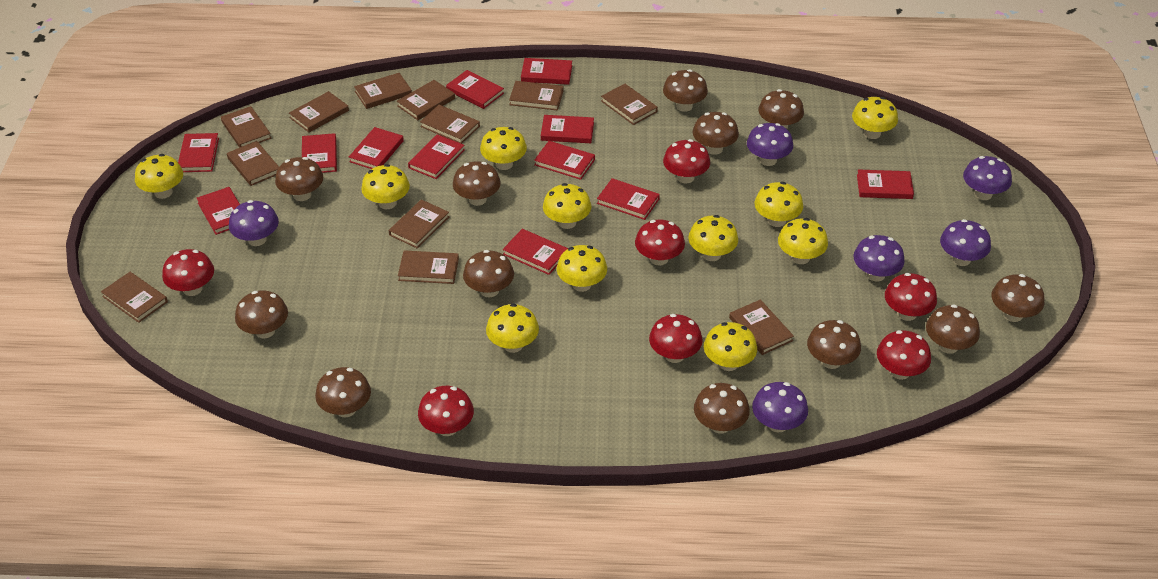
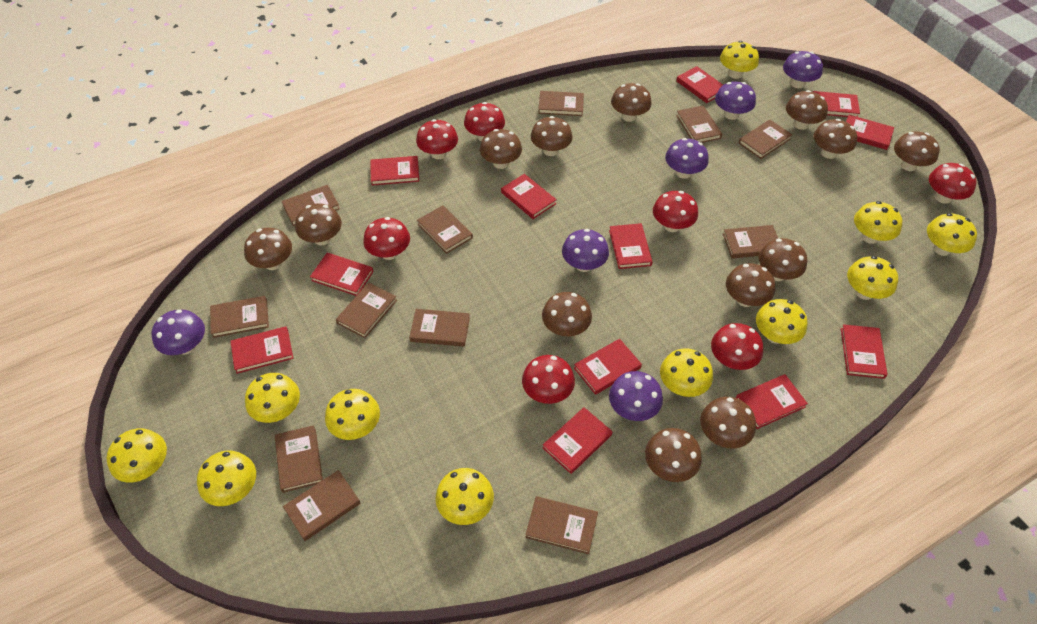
brown mushroom: [235,290,288,338] [275,157,323,201] [315,367,371,417] [453,161,501,206] [463,250,514,297] [663,69,708,112] [693,112,739,155] [694,383,750,434] [759,89,804,129] [807,320,861,369] [926,305,980,354] [991,274,1044,322] = 12 -> [244,228,292,270] [295,203,342,245] [480,129,522,169] [531,116,572,156] [542,292,592,336] [611,83,652,122] [645,428,702,482] [700,397,756,449] [726,263,775,307] [759,238,807,281] [786,90,828,130] [814,119,857,159] [894,131,940,171] = 13

